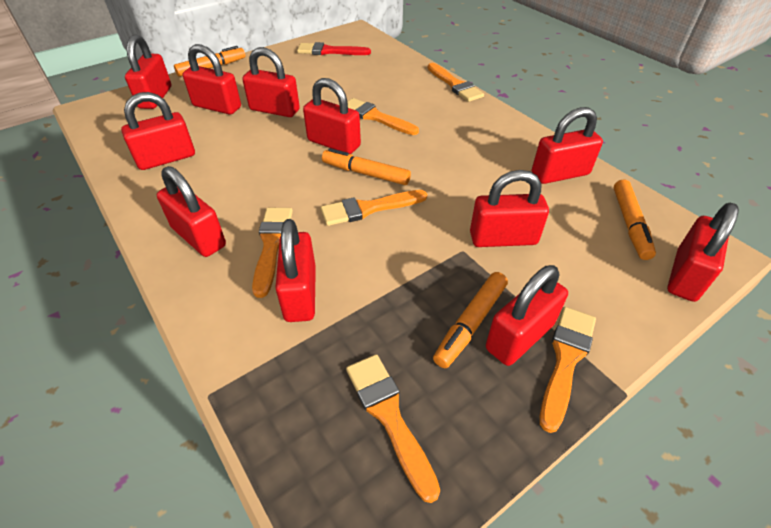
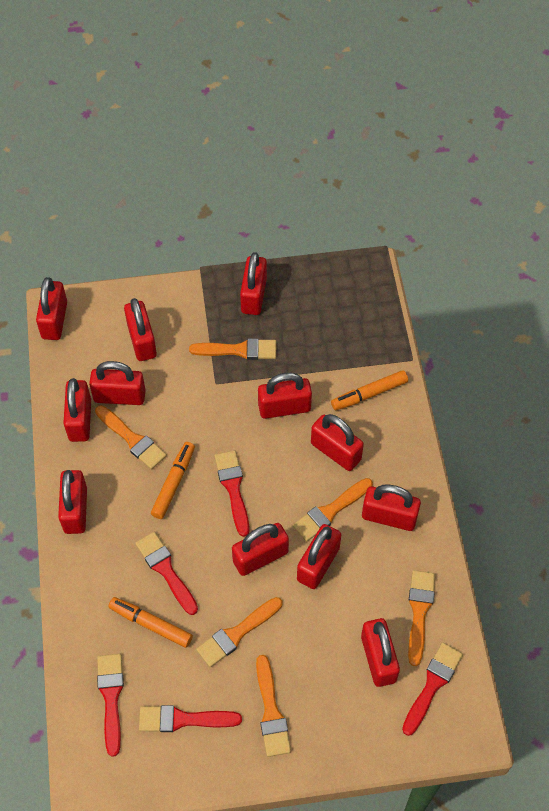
orange marker: [174,46,245,77] [322,148,411,185] [433,272,508,368] [614,179,656,260] = 4 -> [109,597,193,648] [151,442,195,519] [331,370,408,410] = 3
red brush: [297,42,371,55] = 1 -> [97,654,124,757] [135,532,198,615] [139,705,242,732] [215,450,249,537] [402,643,463,736] = 5
red padlock: [121,92,195,170] [125,35,171,109] [157,166,226,257] [183,44,241,115] [242,47,300,117] [275,219,316,322] [303,78,361,154] [470,170,549,247] [486,265,568,366] [532,107,603,184] [667,203,739,302] = 11 -> [36,277,67,340] [58,470,87,534] [64,378,91,442] [89,361,146,405] [124,298,157,361] [232,523,289,576] [240,252,267,315] [258,373,312,419] [297,524,341,589] [311,414,364,471] [361,618,400,687] [362,484,421,531] = 12

